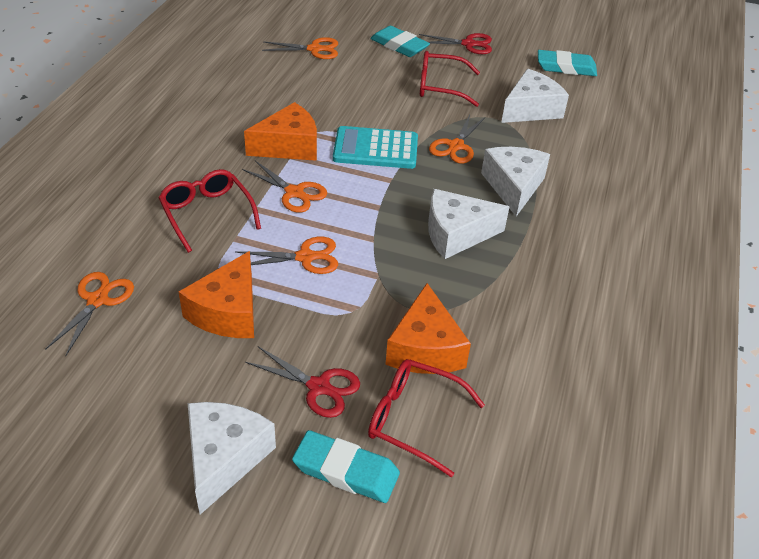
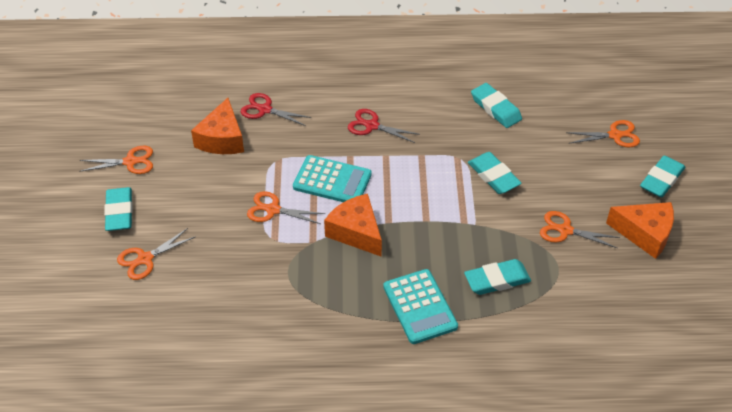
red glasses: [158,169,261,253] [368,359,485,477] [420,51,480,107] = 3 -> none = 0
turquoise calculator: [333,126,418,169] = 1 -> [293,155,372,202] [383,269,458,344] = 2
turquoise eraser: [292,430,400,503] [370,26,430,57] [538,50,597,76] = 3 -> [104,187,133,231] [464,259,531,295] [468,152,522,194] [471,83,522,128] [640,156,685,197] = 5
white cheese: [188,402,276,514] [428,189,509,259] [481,147,550,216] [501,69,569,123] = 4 -> none = 0

